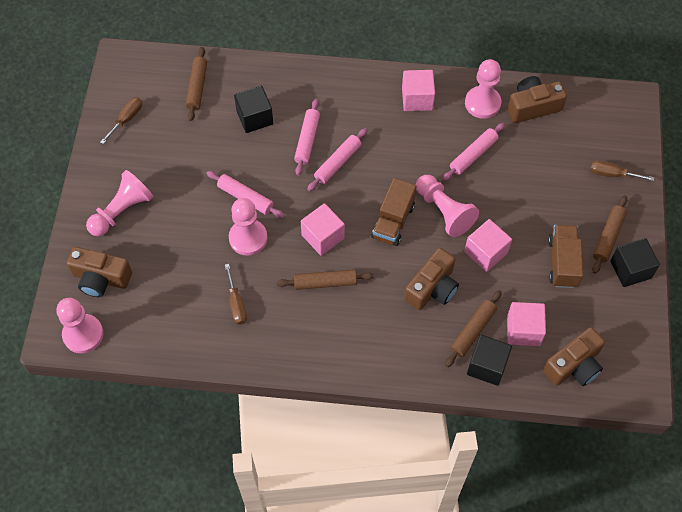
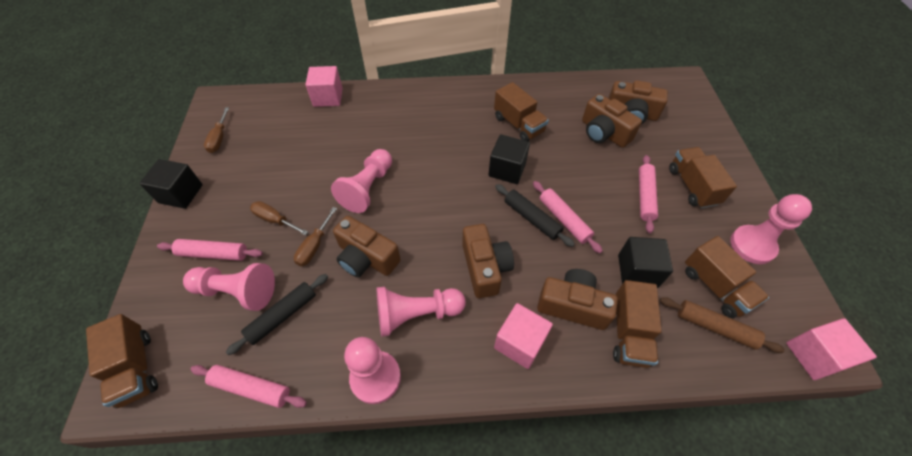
black rolling pin: none = 0 -> [226,274,328,355] [495,184,575,247] = 2
brown camera: [67,247,132,297] [404,248,459,310] [507,76,567,123] [543,327,605,386] = 4 -> [333,216,401,278] [462,224,514,298] [537,269,618,330] [582,94,642,148] [608,80,668,124] = 5
brown rolling pin: [186,47,207,121] [277,269,374,290] [445,290,502,367] [592,195,627,274] = 4 -> [660,297,785,353] = 1
brown truck: [372,178,416,246] [548,225,583,288] = 2 -> [86,314,158,408] [494,82,549,141] [613,280,662,368] [669,147,737,208] [685,236,769,318] = 5
pink cube: [301,203,345,256] [402,70,435,111] [464,219,512,272] [507,302,546,346] = 4 -> [305,66,343,107] [494,303,553,369] [786,318,877,380] = 3

